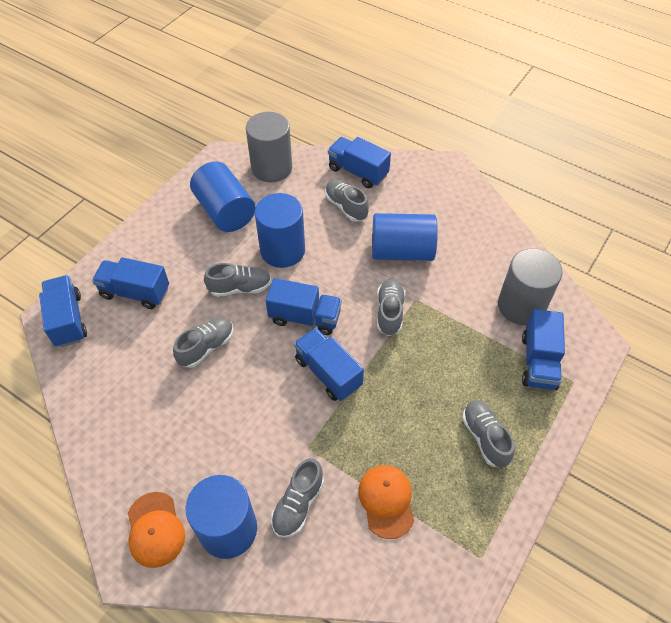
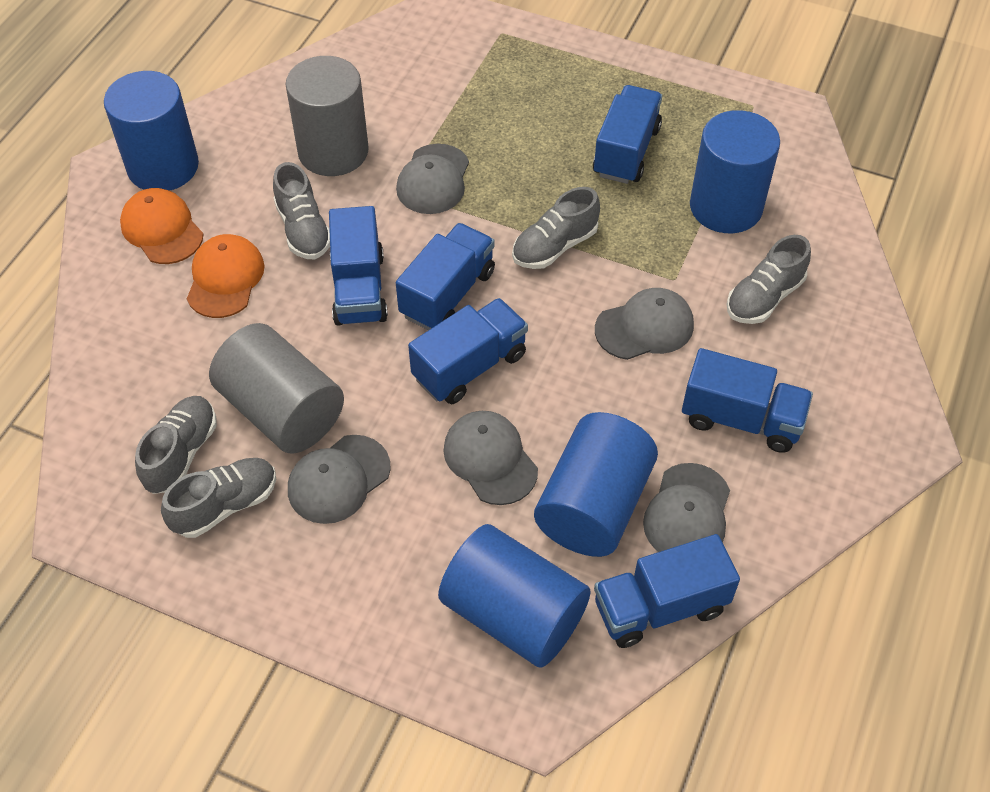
grey cap: none = 0 -> [288,435,391,524] [396,144,469,214] [443,411,538,505] [595,288,694,360] [643,463,730,552] = 5
grey shoe: [173,317,234,368] [204,263,271,297] [271,458,324,538] [325,179,369,222] [377,279,405,336] [462,400,515,468] = 6 -> [135,396,217,494] [161,458,276,538] [273,162,330,259] [512,187,600,269] [727,235,811,324] = 5

